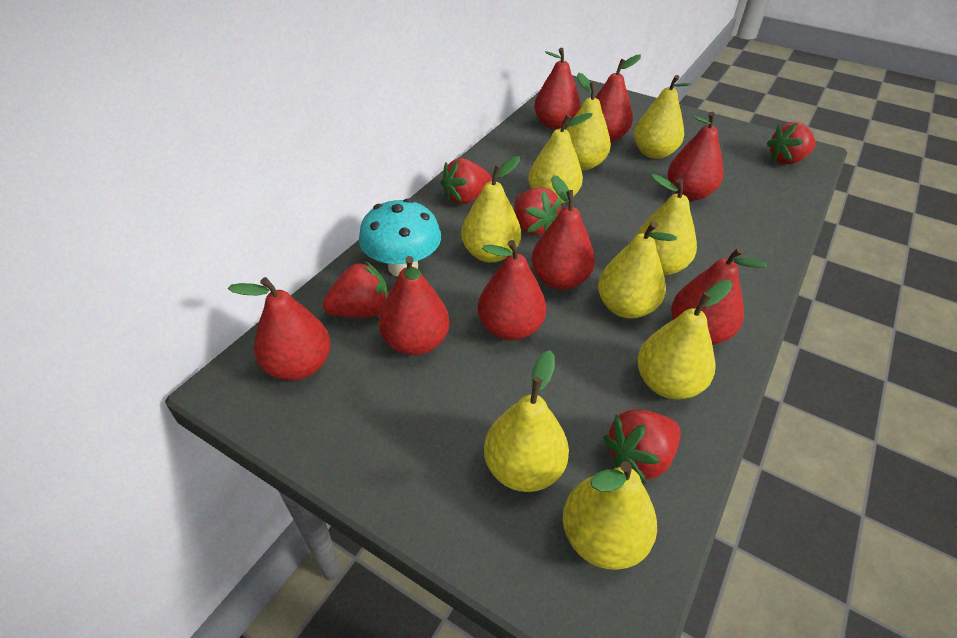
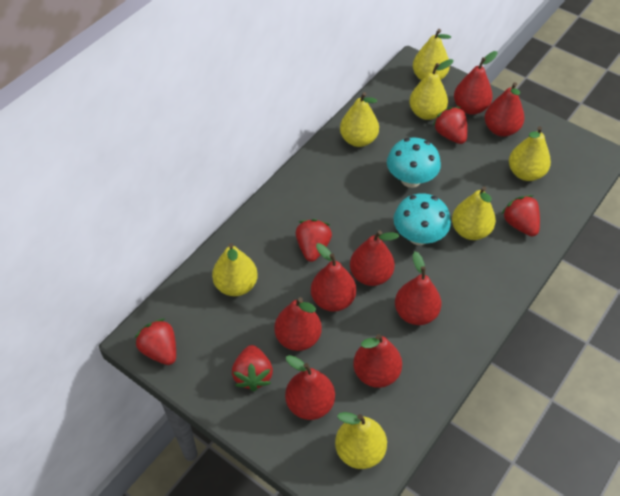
turquoise mushroom: [359,199,441,276] = 1 -> [387,137,441,188] [393,193,451,245] = 2
yellow pear: [461,156,521,263] [484,350,569,492] [529,113,593,204] [563,461,657,570] [566,73,611,170] [598,221,677,319] [634,75,692,159] [635,174,697,275] [637,279,733,399] = 9 -> [212,243,258,296] [335,412,387,469] [340,92,379,147] [409,59,454,120] [413,29,451,81] [452,186,496,240] [509,126,551,181] = 7

